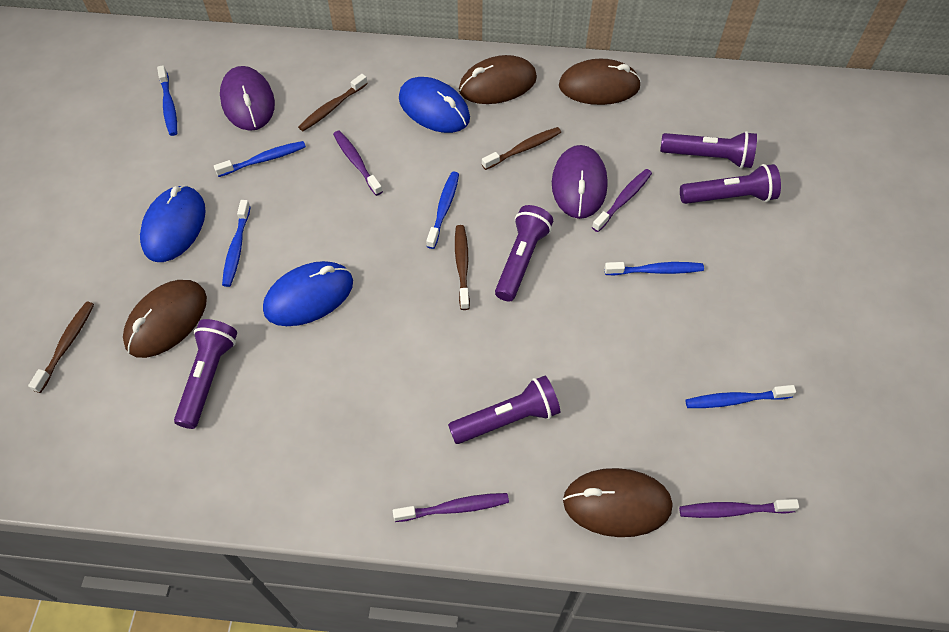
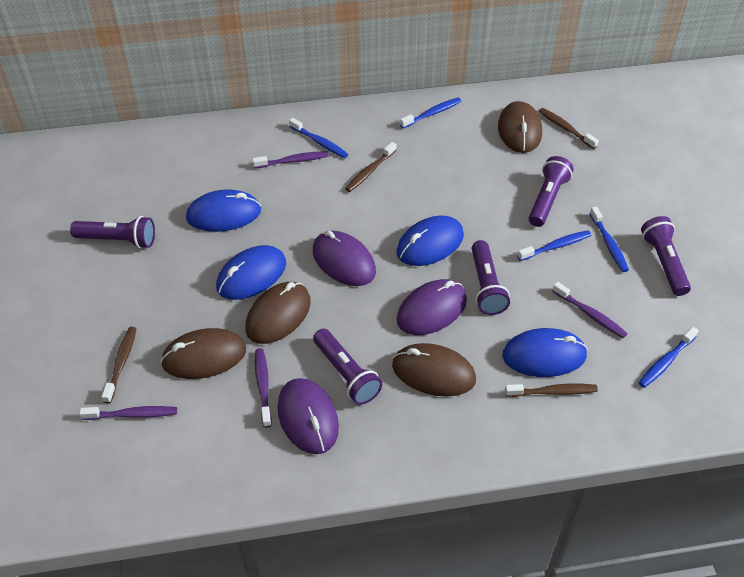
blue mouse: [140,185,206,262] [263,261,353,326] [399,77,470,133] = 3 -> [186,189,261,232] [216,245,286,300] [396,216,464,266] [502,328,588,377] = 4
blue toothbrush: [157,65,177,136] [214,141,306,177] [222,200,251,287] [426,172,459,249] [604,262,704,276] [685,385,796,408] = 6 -> [289,118,349,158] [400,97,461,129] [518,230,592,261] [589,207,629,272] [639,327,699,388] = 5
purple mouse: [220,66,275,131] [552,145,608,219] = 2 -> [278,378,339,454] [313,231,376,286] [397,279,467,335] = 3

